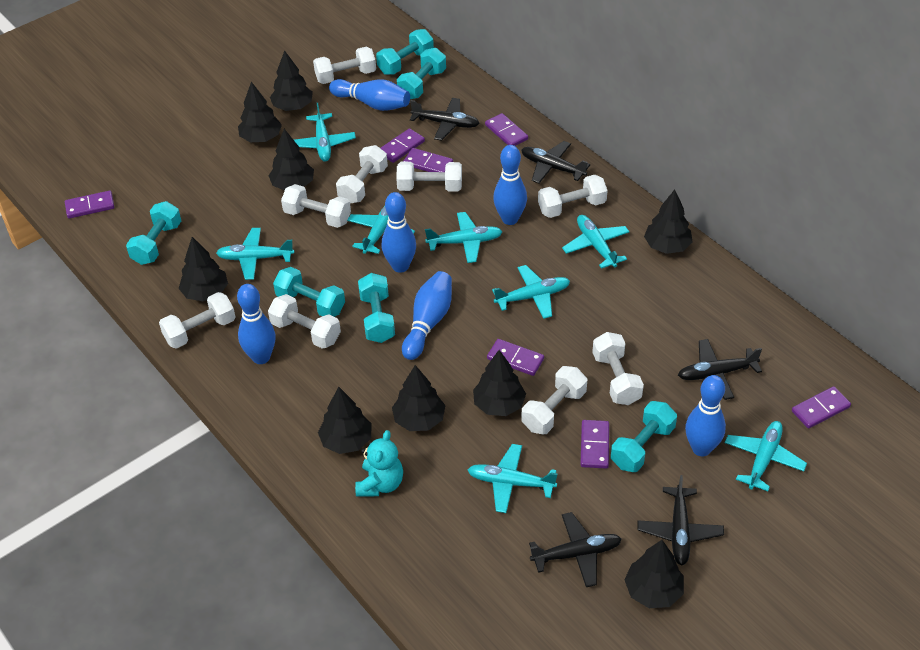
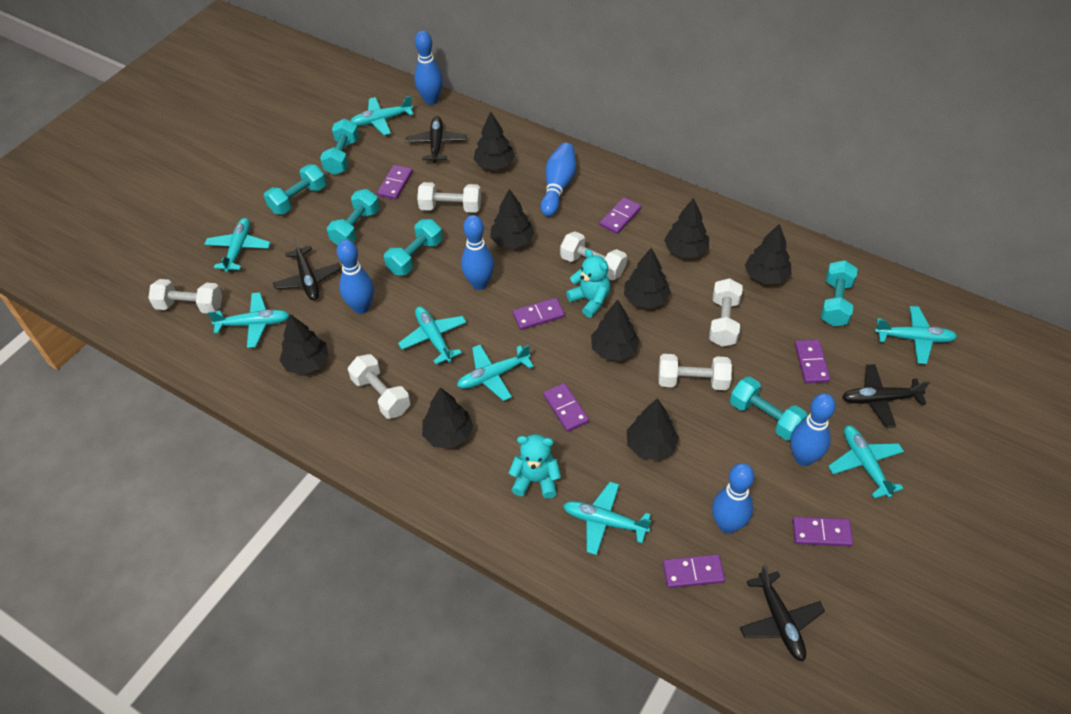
black plane: [410,98,479,141] [521,141,590,183] [529,512,622,587] [637,475,724,566] [678,339,762,400] = 5 -> [273,238,341,300] [406,116,466,163] [740,565,825,662] [842,364,930,428] = 4
turquoise teddy bear: [355,430,403,496] = 1 -> [509,434,561,499] [566,249,610,318] = 2
white dumbbell: [159,292,236,349] [268,294,341,349] [281,184,351,228] [313,47,376,84] [336,145,388,204] [396,162,462,192] [521,366,587,434] [538,175,608,218] [592,332,644,405] = 9 -> [148,279,222,313] [348,354,410,419] [417,182,481,213] [560,231,627,280] [658,354,732,390] [709,278,743,347] = 6

